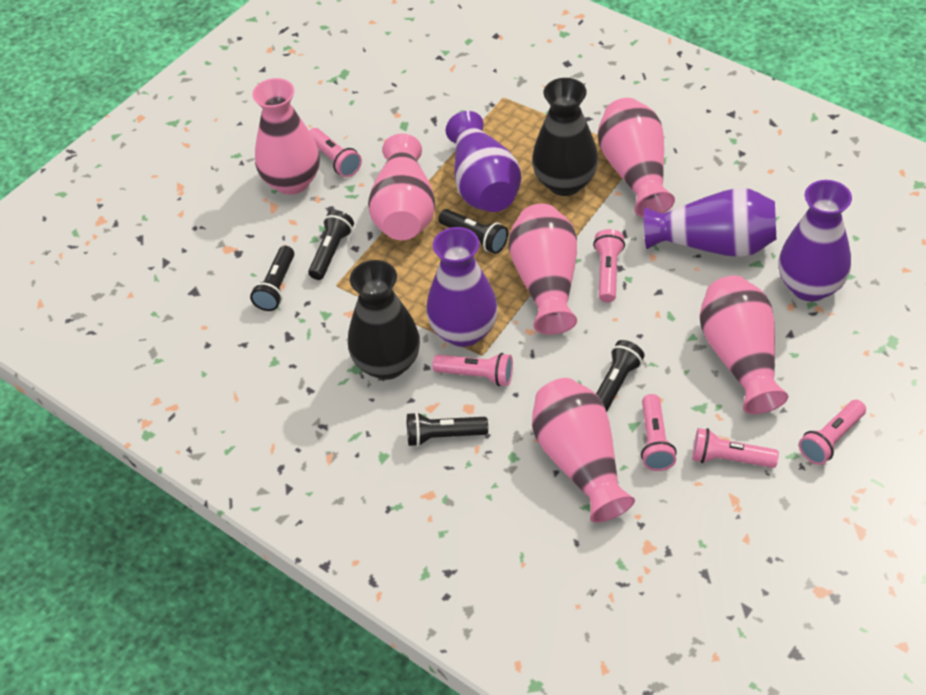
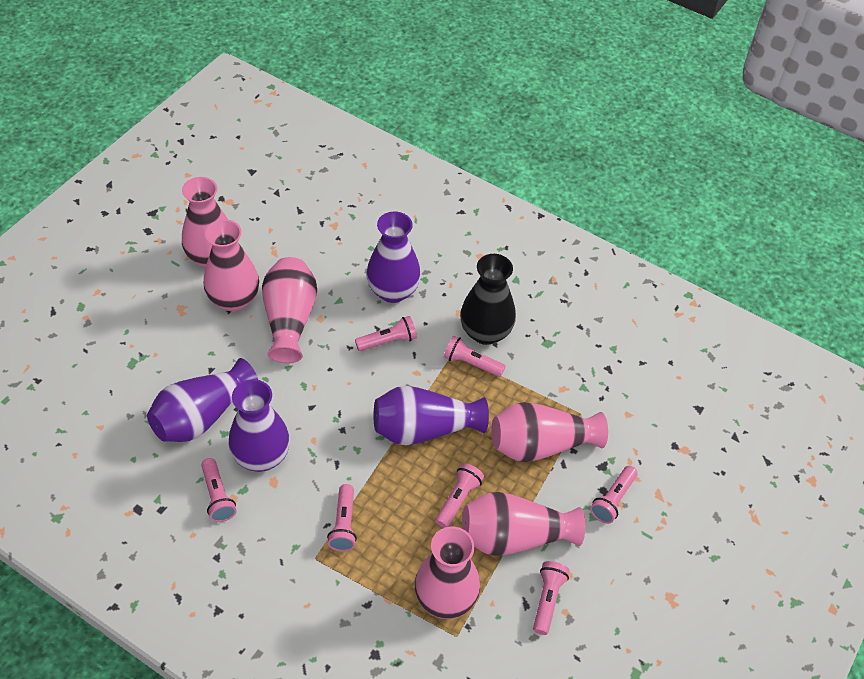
black flashlight: [250,246,294,311] [308,210,354,280] [407,412,488,447] [438,209,508,254] [596,340,645,412] = 5 -> none = 0
black vase: [348,260,420,380] [532,78,598,196] = 2 -> [460,254,516,345] = 1
pink flashlight: [310,128,362,177] [432,353,513,386] [593,229,625,302] [641,394,677,471] [692,428,779,468] [799,400,866,465] = 6 -> [201,458,236,522] [327,484,357,551] [355,316,417,351] [435,463,484,528] [444,336,506,377] [533,561,570,635] [590,466,638,524] = 7

